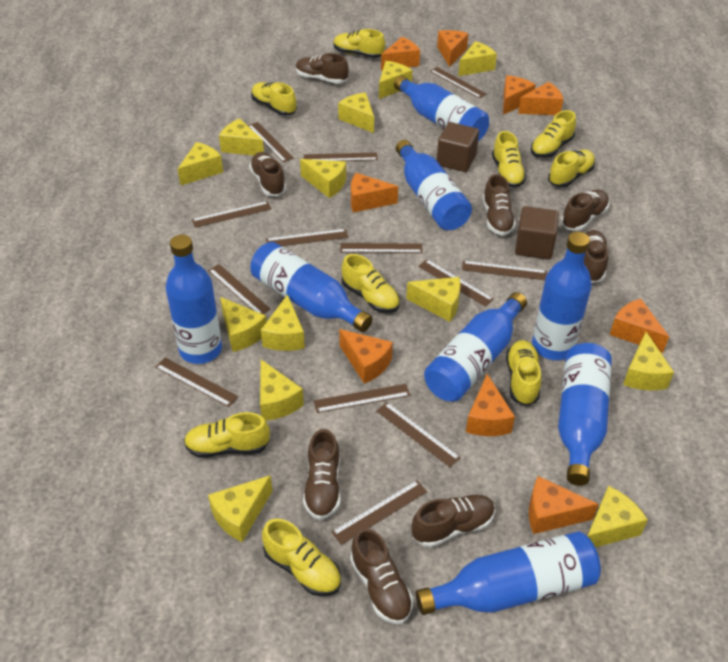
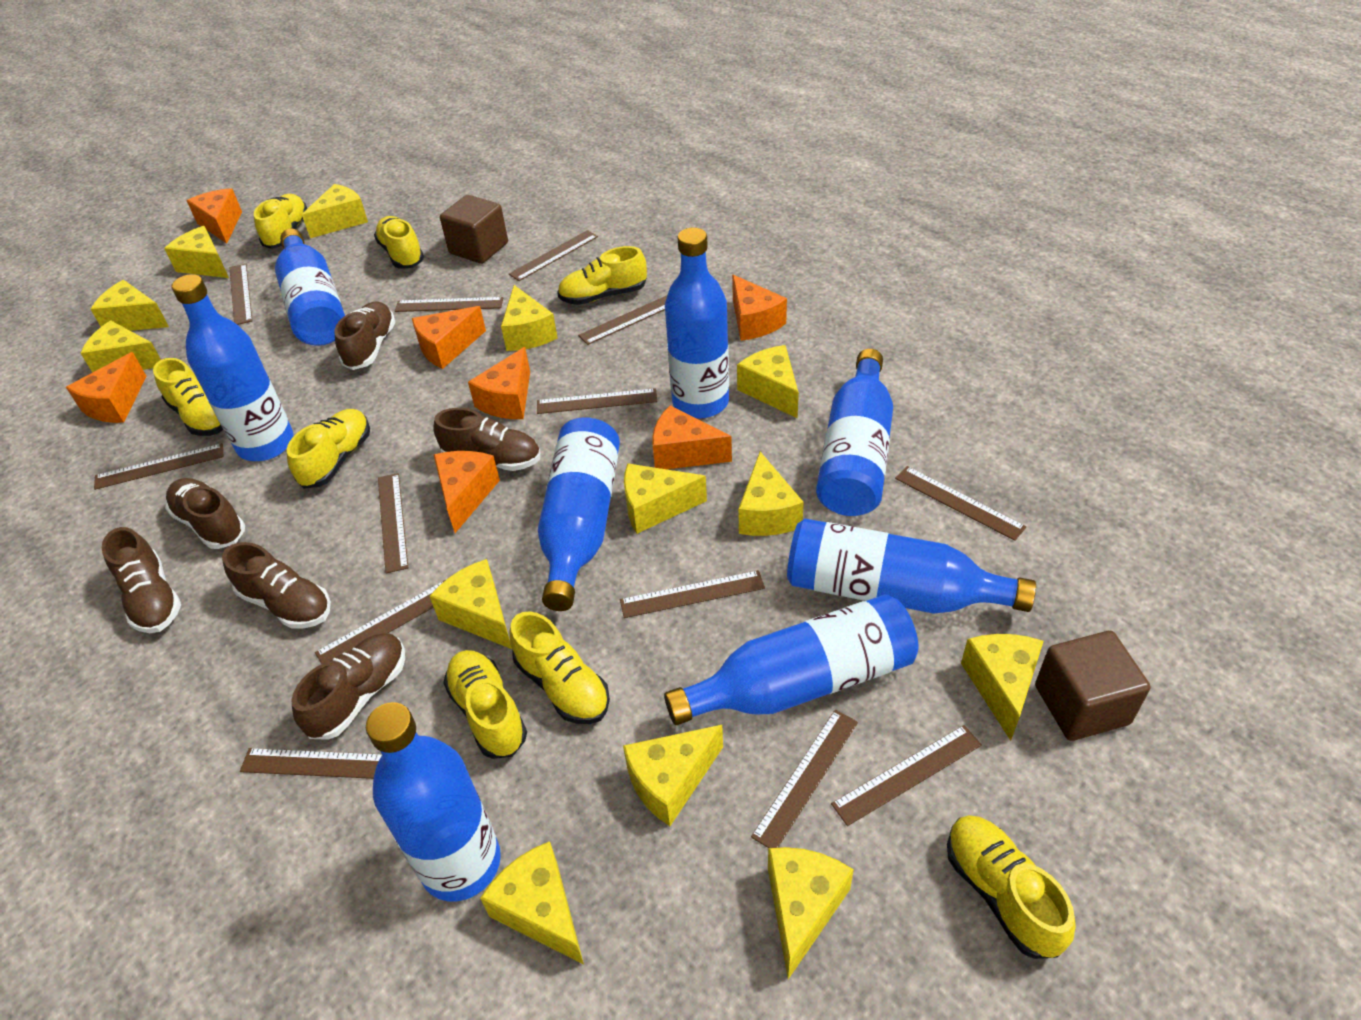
brown shoe: [249,152,286,196] [296,53,349,84] [303,429,341,520] [350,528,413,624] [412,495,495,548] [483,174,516,236] [561,190,610,231] [584,230,608,283] = 8 -> [102,527,181,633] [165,478,245,549] [222,542,331,629] [291,633,405,740] [335,301,396,370] [433,408,540,471] = 6
orange cheese: [339,329,393,384] [351,173,398,213] [381,37,420,71] [437,30,469,67] [466,374,515,436] [503,75,536,115] [518,82,563,115] [529,476,599,534] [610,299,669,353] = 9 -> [66,352,147,423] [187,188,242,244] [412,306,486,369] [434,451,500,533] [468,347,530,419] [652,405,732,469] [732,275,787,341] = 7
yellow shoe: [184,412,270,458] [251,82,297,116] [262,519,341,596] [333,29,385,58] [342,254,400,313] [492,131,526,188] [506,340,541,406] [531,110,576,158] [548,150,595,187] = 9 -> [153,358,223,436] [254,194,307,249] [287,409,370,489] [374,216,424,269] [443,650,527,759] [509,612,610,724] [557,246,647,305] [947,815,1076,959] = 8

